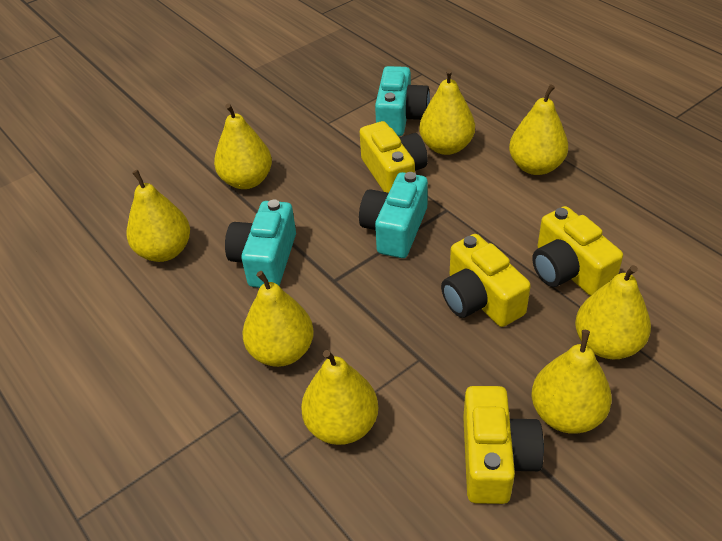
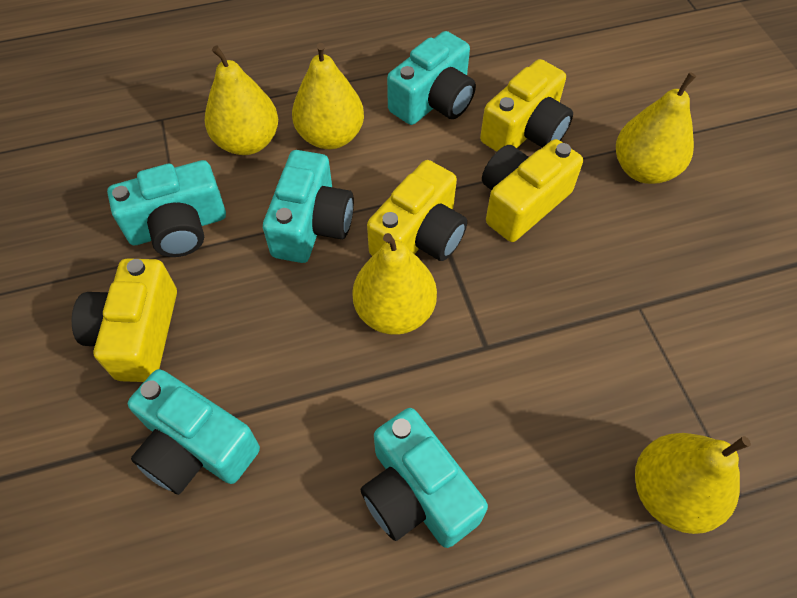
turquoise camera: [225,199,296,288] [359,172,428,258] [375,66,430,136] = 3 -> [107,160,226,257] [128,369,260,495] [263,150,354,263] [361,408,488,548] [387,31,476,125] = 5
yellow pear: [126,170,190,262] [214,103,272,189] [242,271,314,367] [301,350,378,445] [419,69,475,155] [509,84,568,175] [532,330,612,434] [575,265,651,359] = 8 -> [205,45,278,155] [292,43,364,149] [352,233,437,335] [616,72,696,184] [635,433,751,534] = 5

